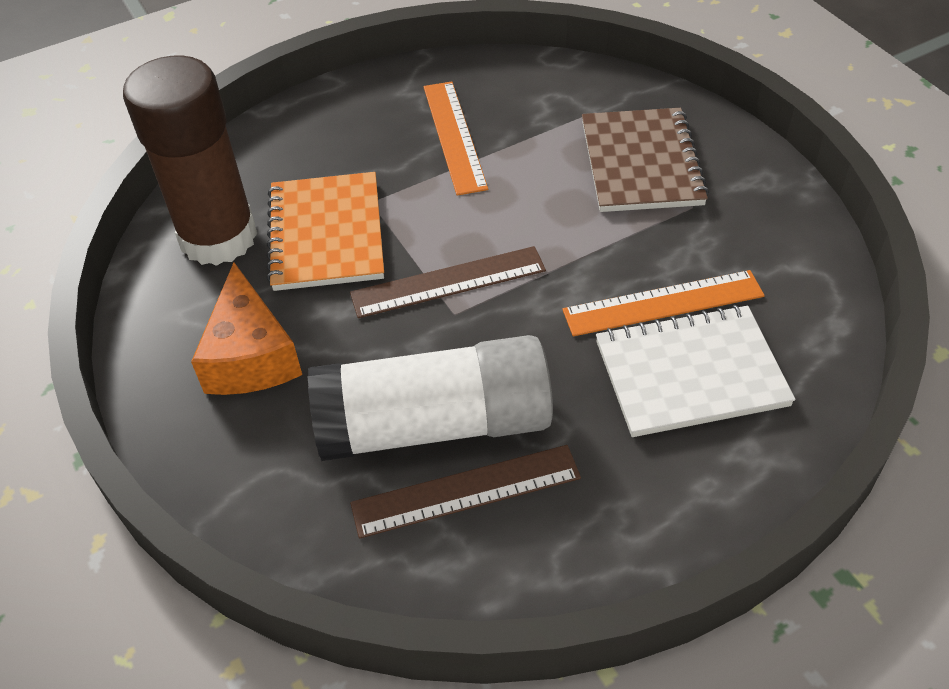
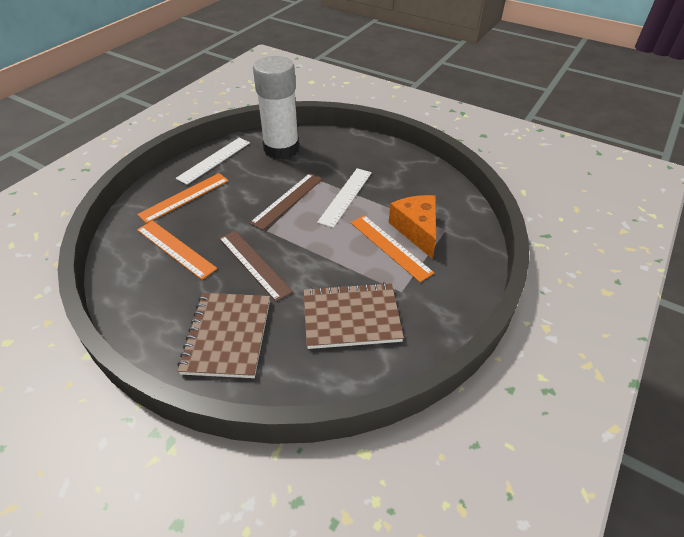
brown glue stick: [123,56,257,266] = 1 -> none = 0
brown notebook: [582,108,709,212] = 1 -> [178,293,270,378] [303,282,404,349] = 2
orange notebook: [267,172,384,291] = 1 -> none = 0
orange ruler: [424,81,488,196] [562,270,765,336] = 2 -> [137,173,229,223] [137,221,217,280] [351,215,434,282] = 3
white notebook: [596,305,795,437] = 1 -> none = 0
white ruler: none = 0 -> [176,138,250,185] [317,168,372,228] = 2

